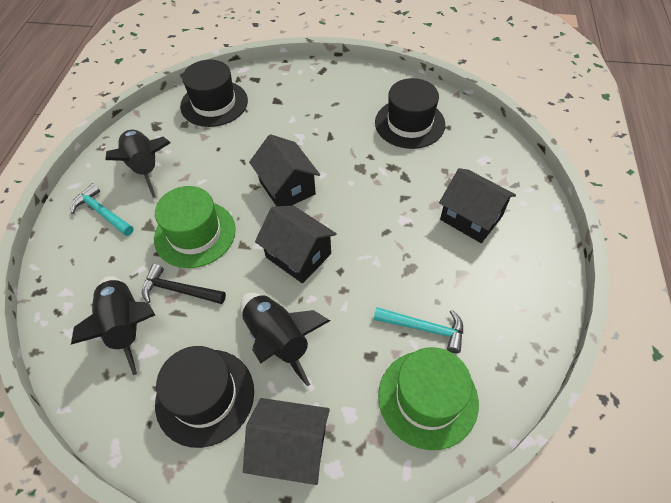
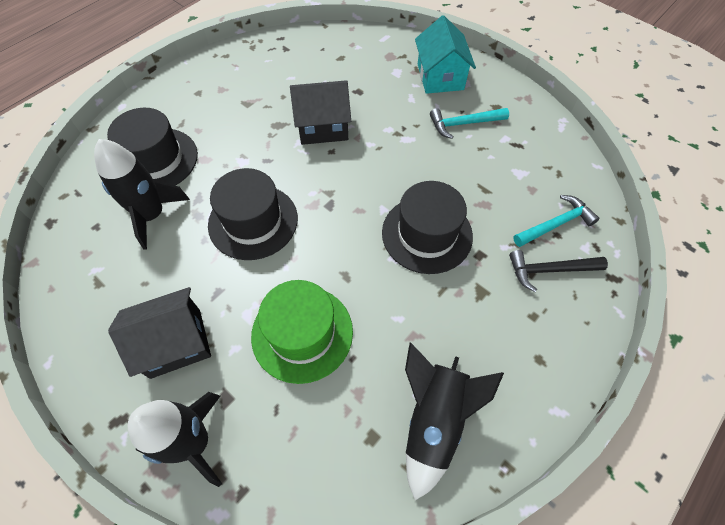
black house: [243,398,330,485] [249,134,320,206] [255,206,337,283] [439,168,516,243] = 4 -> [108,287,211,379] [290,80,351,145] = 2
green hat: [154,186,236,268] [378,347,479,450] = 2 -> [251,280,353,384] = 1
turquoise house: none = 0 -> [415,15,476,94] = 1

